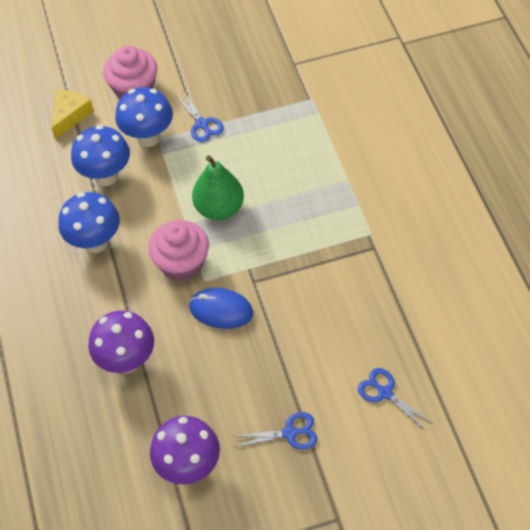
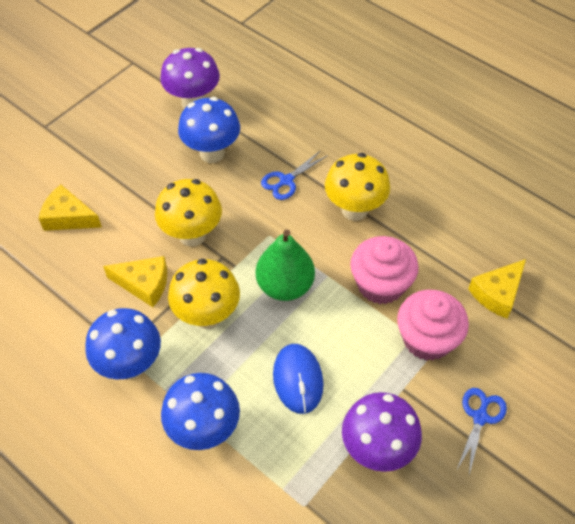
blue scissors: [175,91,224,142] [235,412,318,449] [358,368,432,431] = 3 -> [261,150,328,200] [457,388,507,475] = 2
yellow cheese: [52,90,94,140] = 1 -> [39,185,102,231] [103,256,167,307] [468,259,526,318] = 3
yellow mushroom: none = 0 -> [155,179,222,247] [168,259,240,329] [325,153,390,221] = 3

